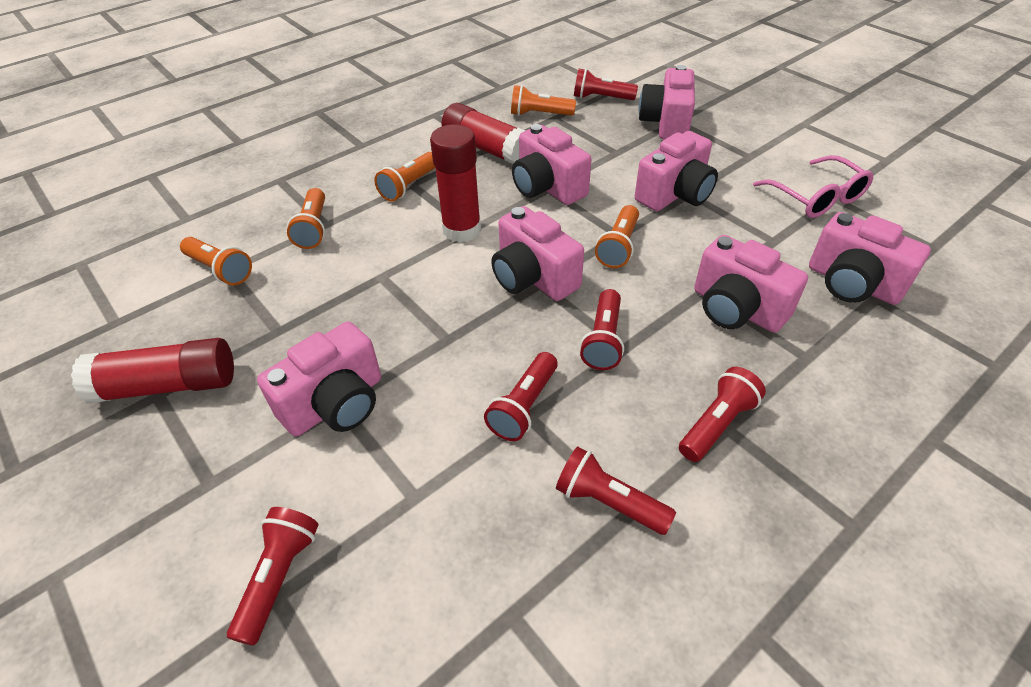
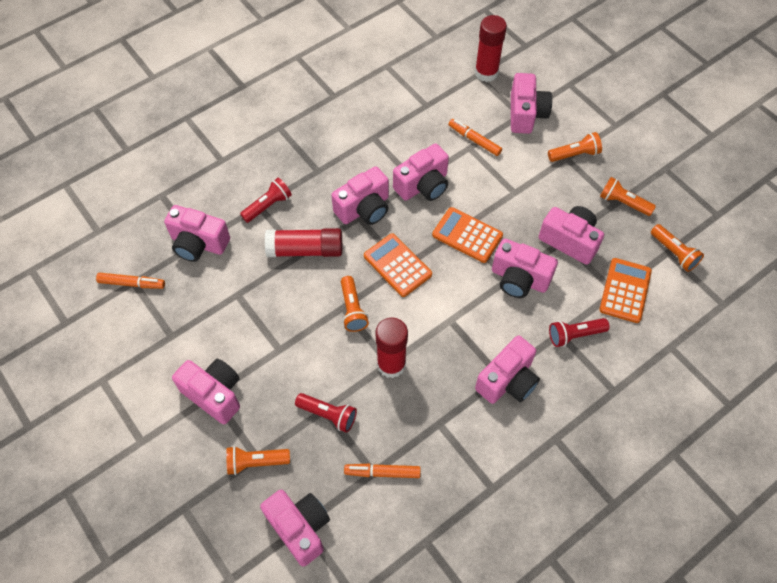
orange calculator: none = 0 -> [364,233,432,297] [432,207,503,263] [599,258,652,323] = 3
orange marker: none = 0 -> [96,273,165,289] [344,464,421,478] [448,119,502,156] = 3
pink camera: [257,322,381,436] [491,206,584,301] [512,124,592,205] [635,131,718,211] [639,65,695,139] [694,235,808,333] [809,212,931,305] = 7 -> [164,205,230,262] [172,359,240,424] [260,490,330,567] [331,166,389,225] [393,143,449,201] [475,336,540,404] [492,239,558,298] [511,73,552,134] [539,206,604,265] = 9
pink glasses: [753,155,873,218] = 1 -> none = 0
red flashlight: [227,507,318,646] [484,352,558,441] [556,446,676,535] [574,68,638,100] [580,289,624,370] [679,367,766,462] = 6 -> [240,178,292,223] [295,393,357,433] [549,318,610,347] = 3

